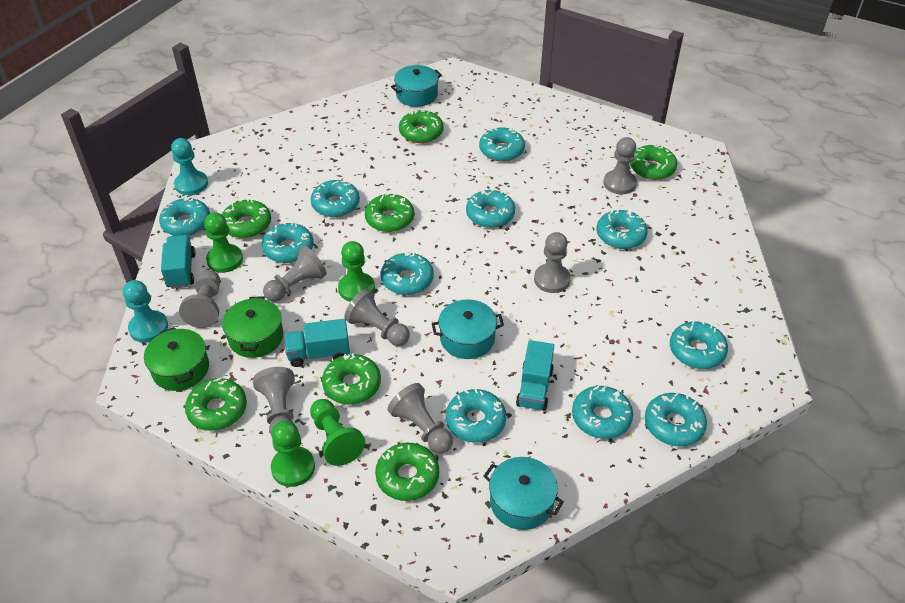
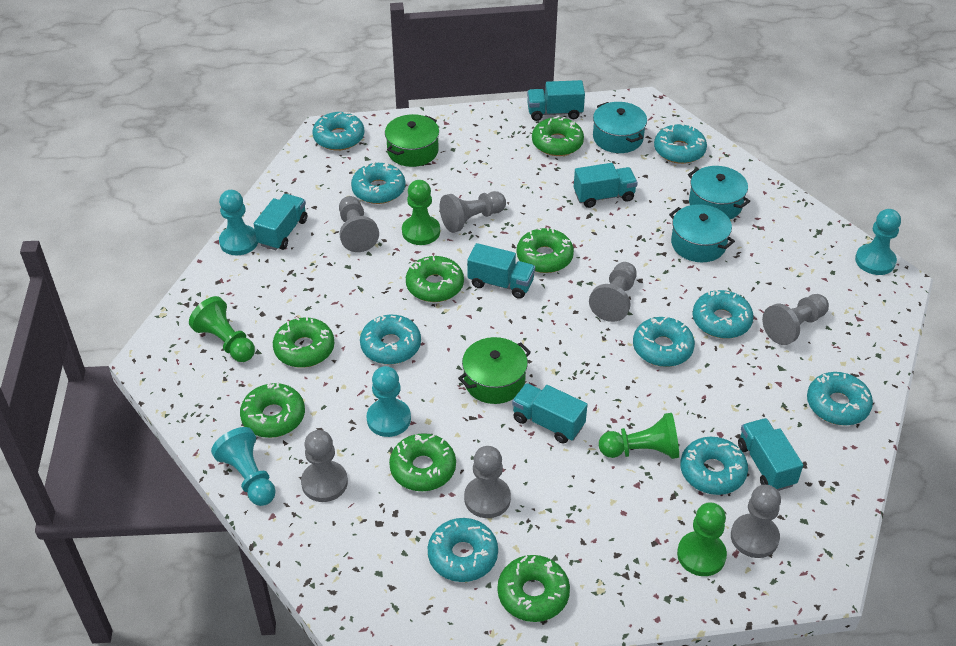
turquoise donut: [159,197,210,236] [262,222,313,263] [311,180,360,217] [381,251,434,295] [446,389,506,443] [466,189,515,228] [479,128,525,162] [572,385,633,439] [597,209,648,249] [645,393,707,447] [670,321,728,369] = 11 -> [312,112,364,151] [351,162,406,204] [360,315,421,364] [428,518,498,582] [633,316,695,367] [654,123,707,164] [680,437,748,495] [692,289,754,339] [807,372,873,426] = 9
turquoise pawn: [123,280,168,343] [171,138,208,195] = 2 -> [211,427,276,506] [219,190,258,255] [366,366,411,437] [855,209,901,275] = 4
turquoise truck: [161,235,196,289] [285,319,350,367] [516,340,554,411] = 3 -> [254,194,307,250] [467,243,535,299] [512,383,588,444] [527,80,585,121] [574,163,638,208] [738,418,803,491] = 6

